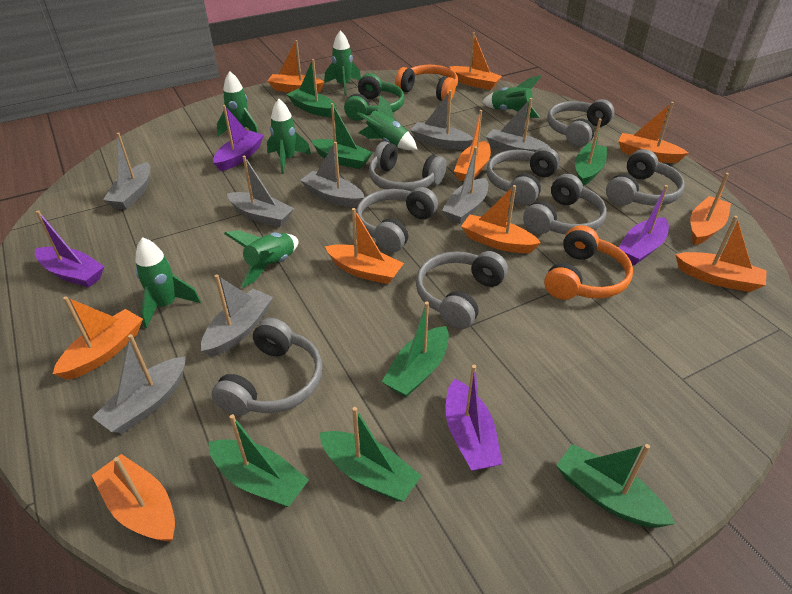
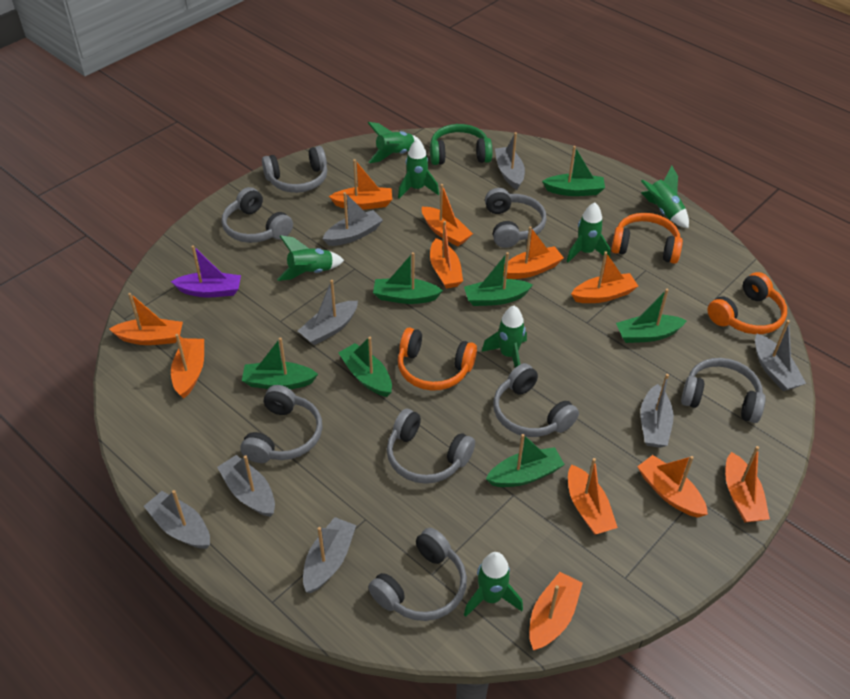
orange boat: [53,296,143,380] [92,454,175,542] [267,40,325,93] [325,208,404,284] [449,32,502,90] [454,110,491,181] [461,185,541,253] [618,102,688,163] [675,216,767,292] [690,173,731,245] = 10 -> [109,293,183,345] [171,334,204,398] [329,159,392,210] [422,184,473,247] [430,221,463,289] [503,226,564,279] [529,572,583,650] [568,458,618,535] [571,251,638,303] [637,455,708,518] [725,446,770,523] = 11
orange headphones: [395,65,458,101] [544,225,633,300] = 2 -> [398,328,477,391] [611,213,683,264] [708,272,787,334] = 3
purple boat: [35,210,105,287] [213,105,264,171] [446,365,503,471] [619,185,669,265] = 4 -> [171,245,241,297] = 1

